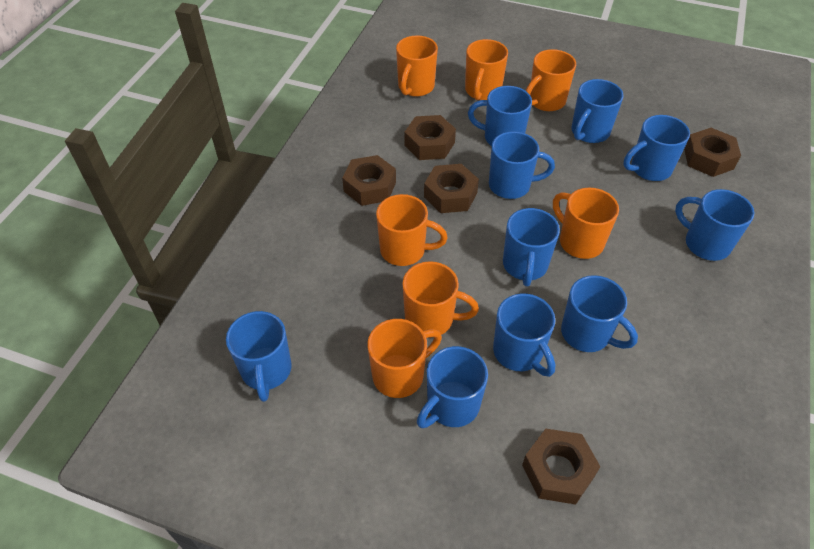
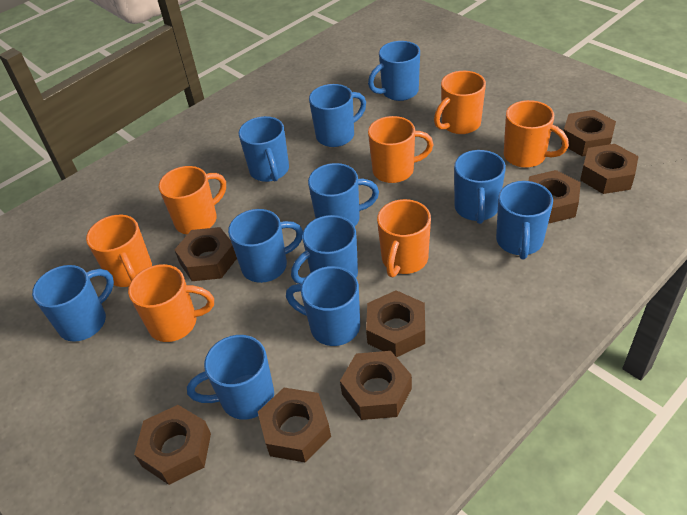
blue mug: [226,311,292,402] [417,346,488,428] [468,86,532,146] [489,131,555,199] [493,293,555,377] [503,208,560,286] [561,275,638,352] [571,79,624,143] [623,115,690,181] [675,189,754,261] = 10 -> [32,265,114,342] [187,335,274,420] [228,209,303,283] [238,116,289,182] [286,266,360,346] [291,215,358,284] [308,163,379,226] [309,84,366,147] [368,41,420,101] [454,150,506,224] [496,181,553,259] = 11
brown nut: [342,155,396,206] [404,115,456,160] [424,164,479,213] [522,429,600,504] [684,128,741,177] = 5 -> [134,405,211,485] [174,227,237,281] [258,388,331,463] [340,351,412,420] [366,290,425,357] [529,170,581,224] [561,110,616,157] [580,144,639,194] = 8

